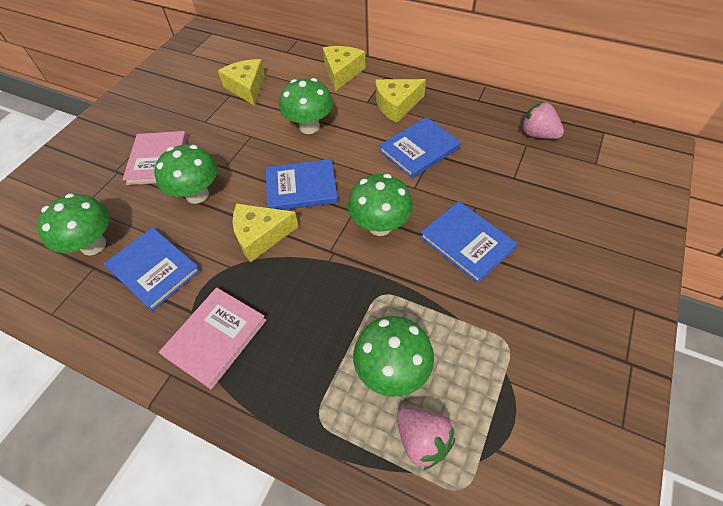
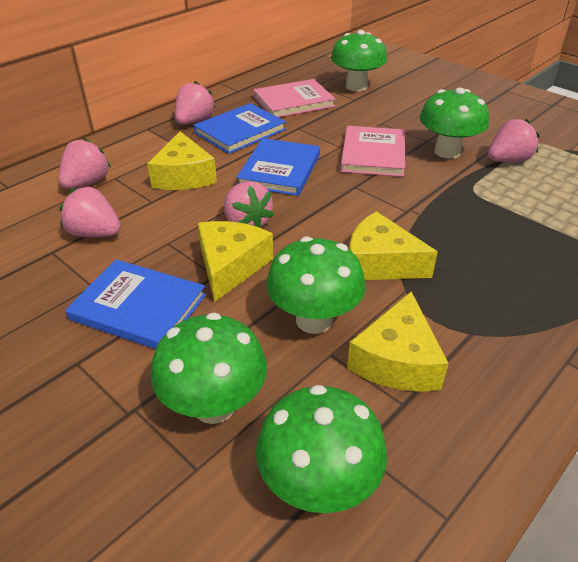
blue book: [104,227,200,311] [266,159,338,210] [379,117,461,178] [420,201,517,283] = 4 -> [66,259,206,349] [194,103,286,154] [236,138,320,196] = 3
pink strawberry: [397,407,455,470] [522,102,564,139] = 2 -> [58,138,111,189] [59,187,121,237] [175,81,216,125] [224,181,274,228] [488,119,540,162] = 5

